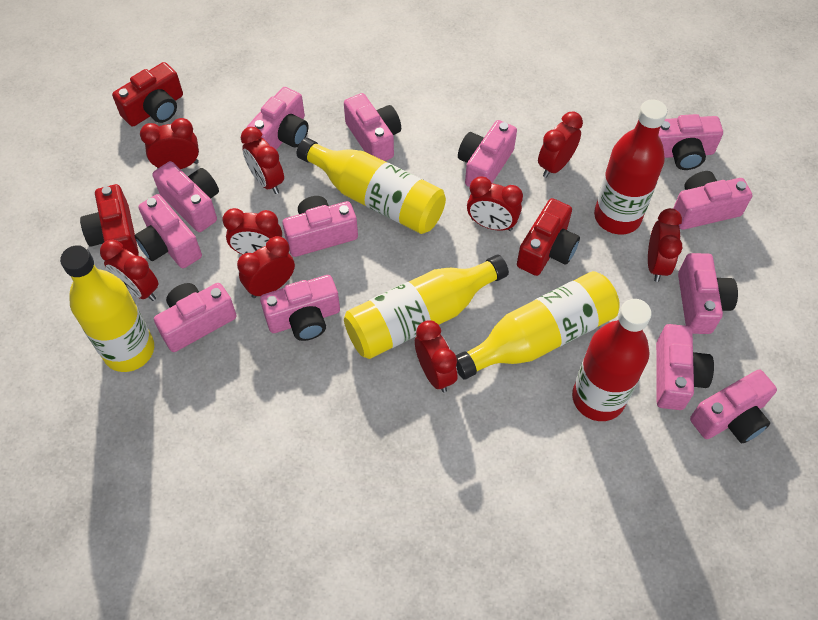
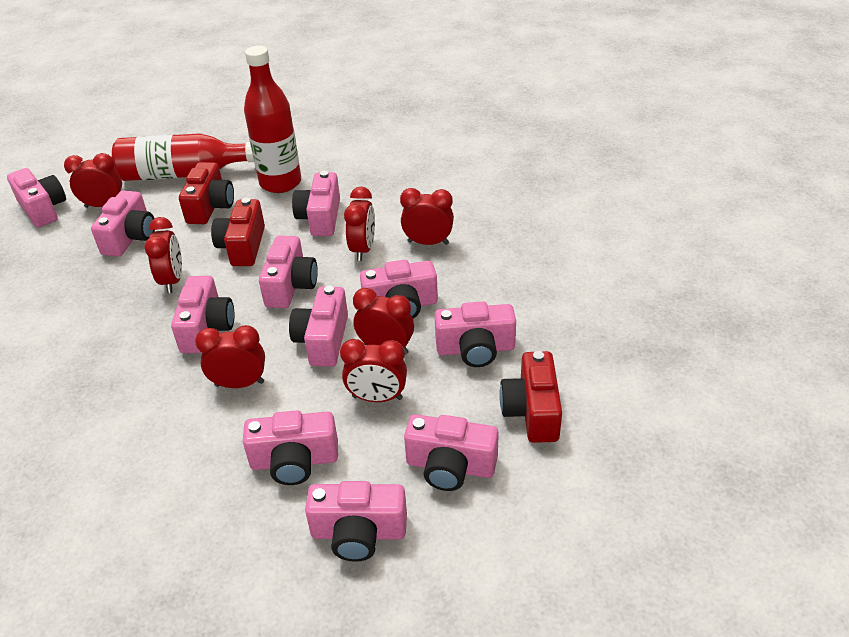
pink camera: [134,194,202,268] [152,161,219,232] [154,283,237,352] [247,87,309,150] [260,275,340,341] [282,196,358,257] [344,93,401,161] [458,120,517,187] [656,324,714,410] [659,114,723,170] [673,171,752,230] [678,253,738,334] [690,369,777,443] = 13 -> [7,168,66,227] [91,190,155,257] [171,276,235,353] [243,410,338,485] [259,235,318,308] [289,286,348,367] [292,171,340,236] [305,481,407,562] [360,260,438,319] [404,414,499,491] [435,301,516,367] = 11
red clock: [100,240,159,301] [140,118,199,169] [223,208,282,255] [237,236,295,298] [241,127,284,194] [415,320,457,392] [467,176,523,231] [538,111,583,178] [648,208,682,282] = 9 -> [64,153,122,208] [144,217,182,293] [195,325,265,388] [340,339,407,402] [344,187,375,261] [353,288,414,355] [400,188,454,245] = 7
yellow bottle: [60,245,154,372] [297,138,446,234] [344,255,509,359] [456,271,620,380] = 4 -> none = 0

